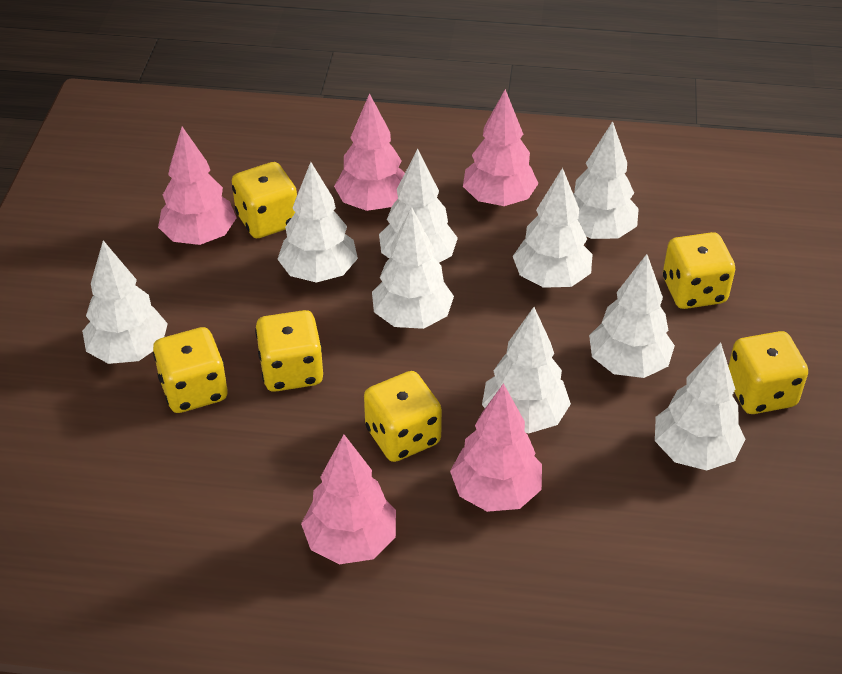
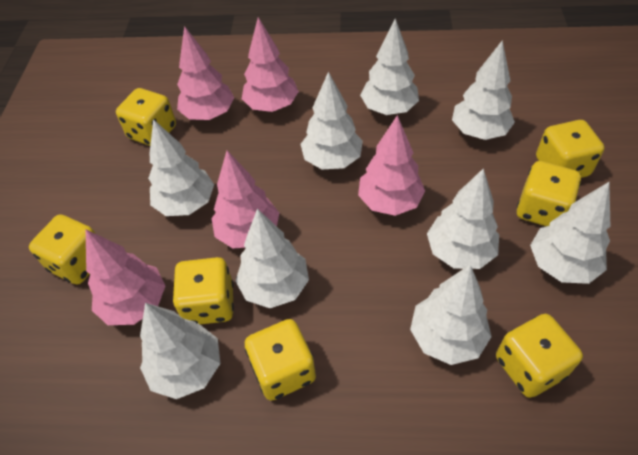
yellow dice: [153,327,227,413] [232,162,297,238] [255,310,323,392] [364,371,442,462] [663,232,735,309] [728,331,808,414] = 6 -> [29,214,96,285] [116,88,176,146] [173,257,234,325] [245,319,316,401] [496,314,583,398] [517,161,581,226] [536,120,605,178] = 7

